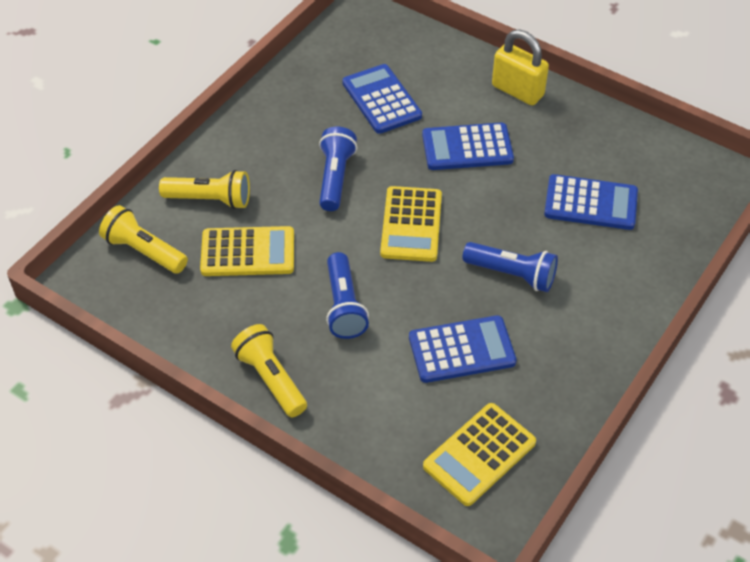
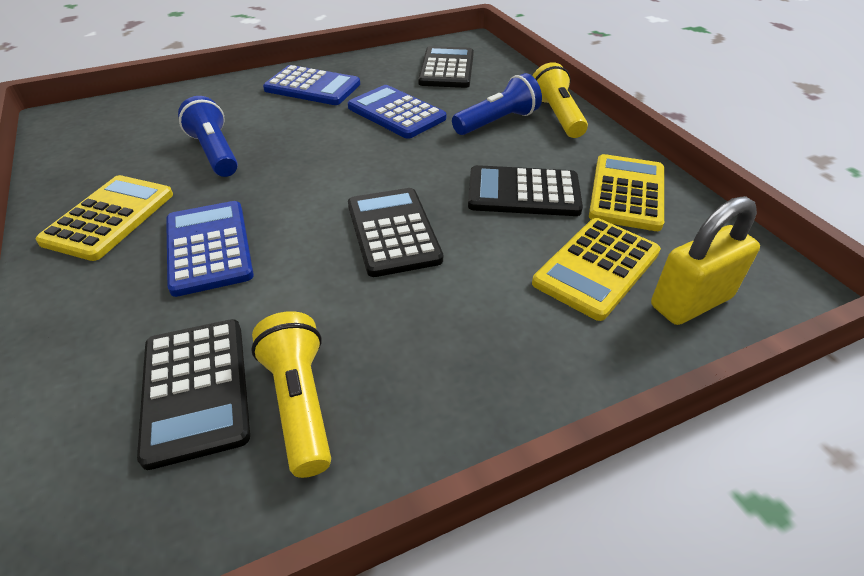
black calculator: none = 0 -> [137,319,250,470] [348,188,443,277] [418,46,474,88] [468,165,583,216] = 4
blue calculator: [343,64,422,134] [409,315,517,383] [422,123,514,170] [544,174,638,230] = 4 -> [166,201,254,297] [263,65,360,105] [348,85,446,139] = 3
blue flashlight: [319,127,357,211] [326,252,369,339] [462,242,558,292] = 3 -> [178,96,238,177] [452,73,542,135] = 2
yellow flashlight: [99,205,188,274] [159,170,250,209] [231,324,307,417] = 3 -> [251,311,331,478] [533,62,588,138] = 2

